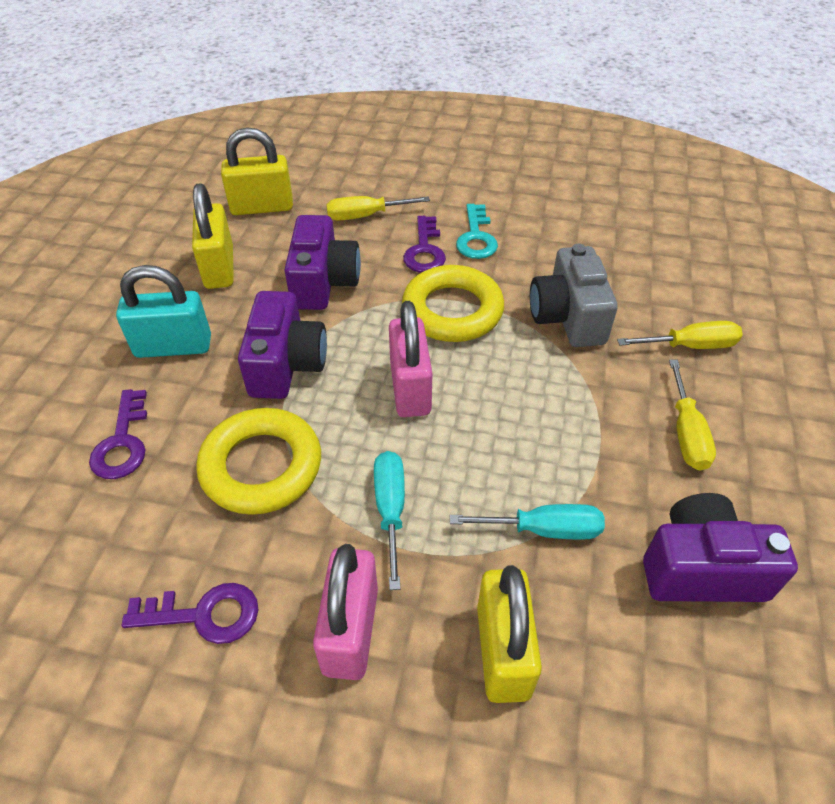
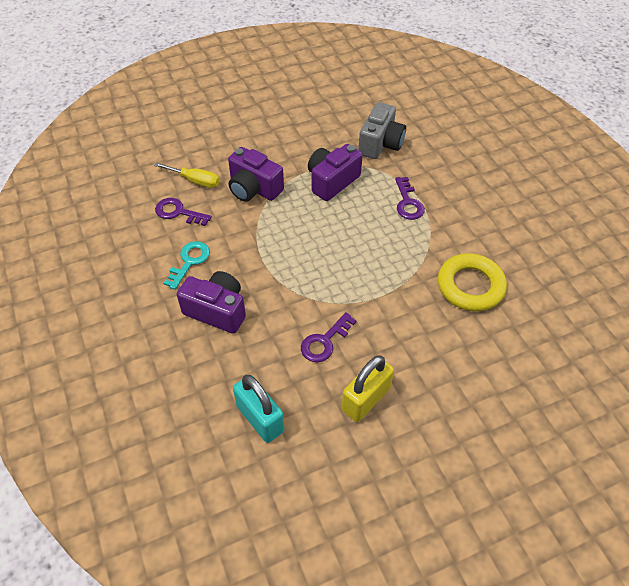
pink padlock: [313,544,378,680] [389,301,432,417] = 2 -> none = 0
turquoise screwdriver: [374,451,405,590] [450,504,605,540] = 2 -> none = 0
yellow padlock: [192,184,234,289] [221,127,293,215] [477,565,542,703] = 3 -> [342,355,394,422] = 1
yellow ring: [196,408,321,515] [402,265,504,342] = 2 -> [438,253,507,311] = 1
yellow screwdriver: [326,196,430,221] [617,321,743,349] [669,360,716,471] = 3 -> [154,162,220,188] = 1

